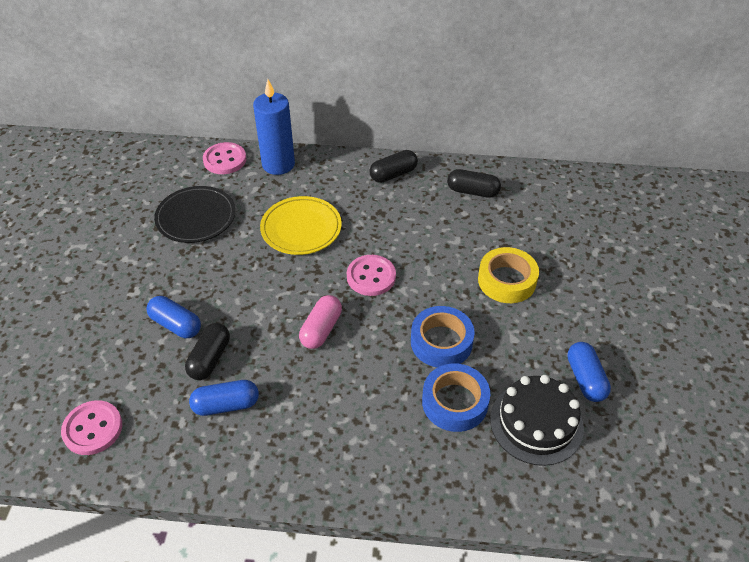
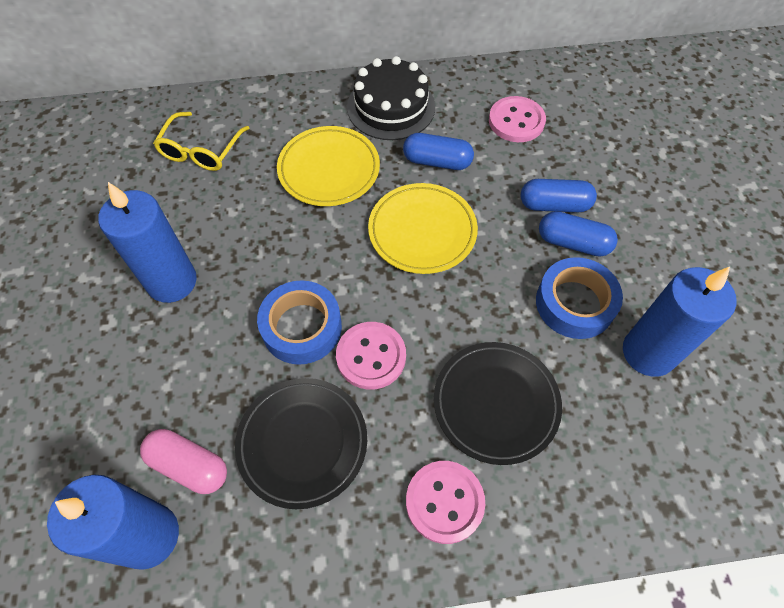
black capsule: [185,323,230,380] [369,150,418,183] [447,169,501,198] = 3 -> none = 0
black plate: [154,186,236,243] = 1 -> [235,378,367,509] [434,342,562,465] = 2
blue candle: [253,79,295,175] = 1 -> [47,475,179,570] [98,182,197,303] [623,267,737,377] = 3
yellow glasses: none = 0 -> [153,112,249,171] = 1
yellow plate: [260,196,342,255] = 1 -> [277,126,380,206] [368,183,478,274] = 2
yellow tape: [478,247,539,303] = 1 -> none = 0

